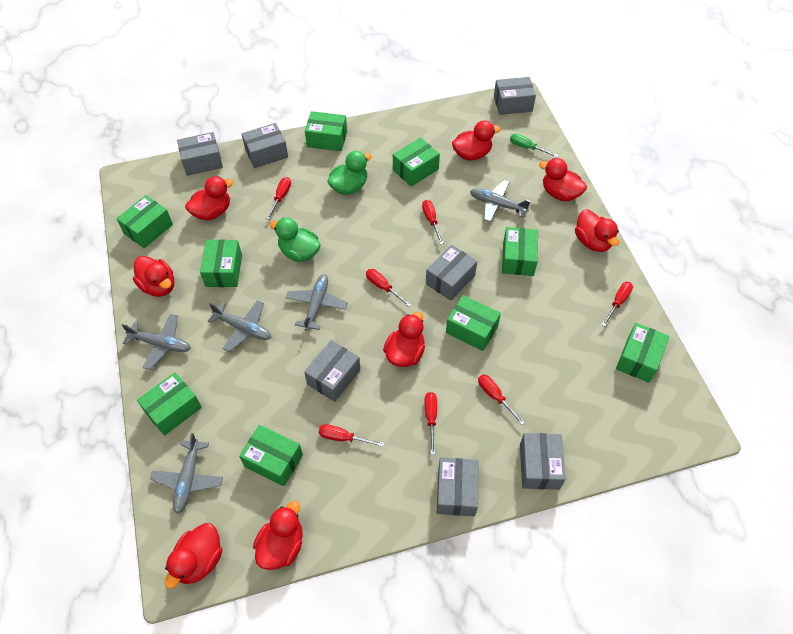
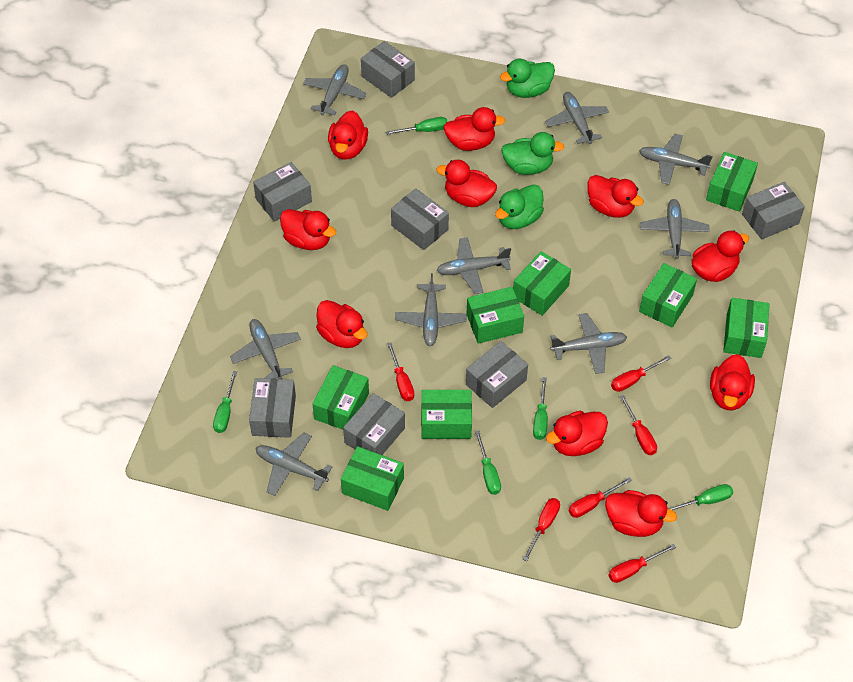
green box: [116,195,173,248] [137,372,202,436] [200,240,242,287] [239,425,303,486] [305,111,347,151] [393,137,440,187] [446,295,501,351] [502,227,538,276] [616,323,669,383] = 9 -> [312,365,369,430] [341,446,404,511] [421,390,472,439] [467,287,524,344] [513,251,571,316] [639,263,697,327] [706,152,758,212] [723,298,770,358] = 8
green duck: [270,218,321,262] [327,151,372,195] = 2 -> [495,184,544,229] [500,59,555,98] [501,132,565,175] = 3
green screwdriver: [510,134,559,158] = 1 -> [213,371,237,433] [386,117,447,135] [475,430,501,495] [533,377,548,440] [667,484,733,510] = 5
grey plane: [122,314,191,370] [150,433,223,514] [207,300,271,352] [286,274,348,331] [470,180,531,222] = 5 -> [230,319,301,379] [256,432,332,496] [303,64,367,115] [395,273,467,346] [436,237,511,294] [545,92,609,144] [550,313,627,374] [639,134,713,185] [640,199,710,259] = 9
red duck: [133,256,174,297] [165,523,222,589] [185,176,234,220] [253,501,303,570] [383,311,425,367] [452,120,501,160] [539,158,587,201] [575,210,619,252] = 8 -> [280,209,336,250] [316,300,368,348] [328,111,368,159] [436,160,497,207] [443,107,505,151] [546,411,608,456] [587,175,644,218] [605,490,677,537] [691,230,749,282] [710,354,755,410] = 10
red screwdriver: [266,177,291,220] [319,424,384,447] [366,269,411,307] [422,200,443,244] [424,392,437,455] [478,374,525,425] [602,282,633,326] = 7 -> [387,342,414,401] [523,498,560,561] [569,477,632,518] [608,544,676,583] [611,355,671,392] [620,395,657,455] = 6

